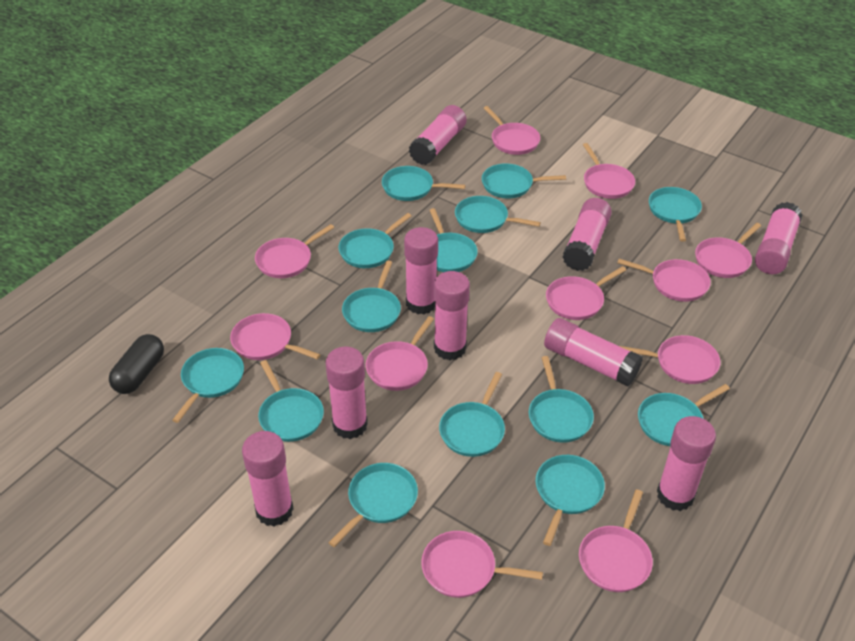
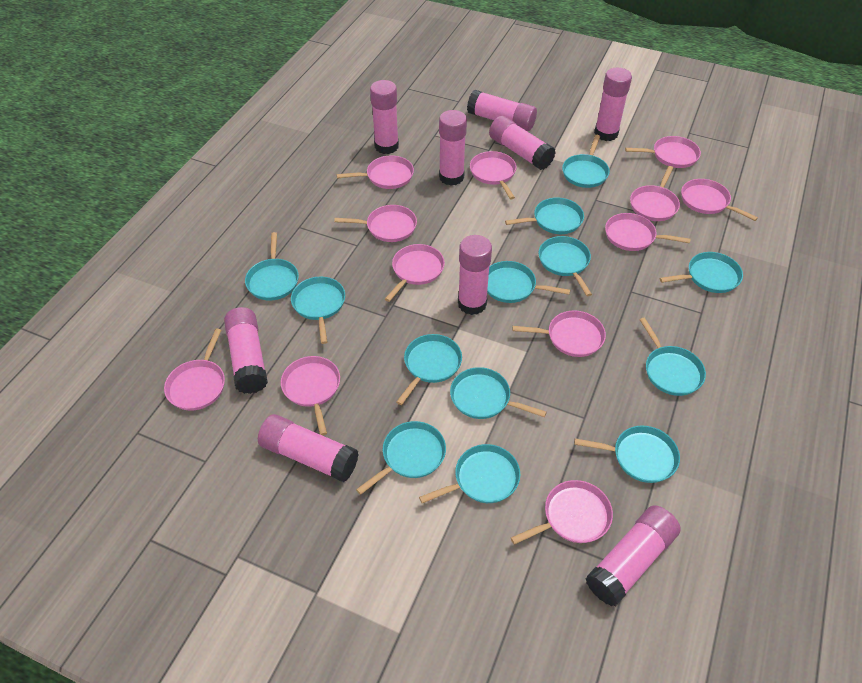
black capsule: [109,334,164,394] = 1 -> none = 0
pink pan: [230,313,321,360] [255,224,335,278] [366,316,434,391] [421,531,543,598] [484,106,540,155] [546,266,626,320] [579,489,653,592] [583,143,635,199] [617,259,711,302] [620,335,720,384] [695,223,761,278] = 11 -> [164,329,225,411] [281,356,340,436] [334,205,417,242] [337,155,414,189] [385,244,445,302] [470,151,516,199] [511,480,613,545] [512,311,606,357] [605,213,691,251] [625,136,701,168] [630,166,680,221] [681,179,758,221] = 12
turquoise pan: [172,348,244,423] [258,360,324,442] [328,463,418,547] [338,213,412,268] [342,261,401,332] [382,166,465,201] [430,208,478,272] [439,372,505,457] [455,196,541,233] [482,163,566,199] [529,356,594,443] [536,455,605,546] [638,384,730,446] [649,187,702,242] = 14 -> [245,232,299,300] [291,277,345,344] [356,421,446,495] [396,334,462,405] [419,444,520,503] [450,367,547,419] [487,261,570,303] [505,198,584,234] [538,236,592,296] [562,135,610,188] [574,425,680,483] [640,318,706,396] [660,252,743,293] = 13

